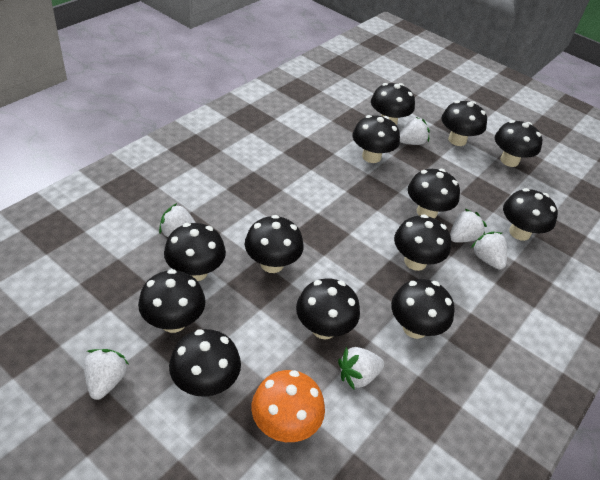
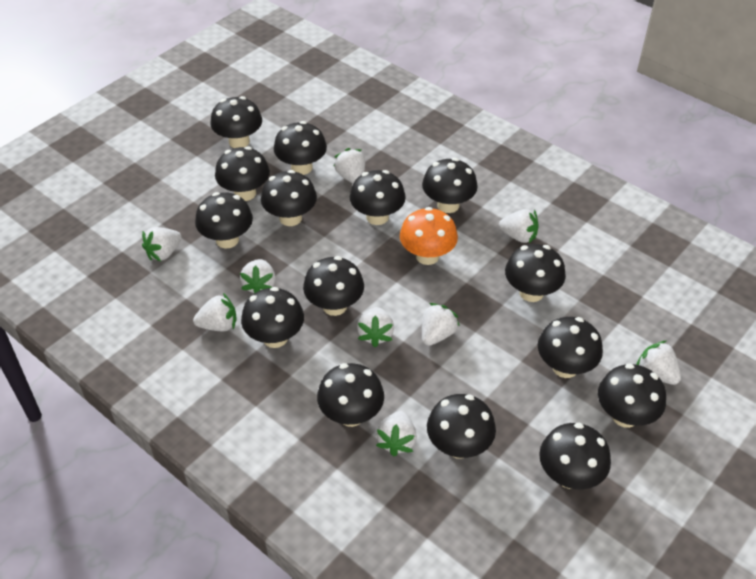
black mushroom: [138,269,206,333] [164,223,226,281] [169,329,241,397] [245,215,304,273] [296,278,360,339] [352,115,400,163] [371,83,415,125] [391,279,455,339] [394,214,451,271] [408,169,460,219] [441,100,487,146] [495,120,542,167] [503,188,558,241] = 13 -> [195,192,253,249] [210,96,262,148] [215,146,270,201] [241,287,304,348] [261,170,317,226] [274,121,327,175] [303,256,364,316] [317,363,384,427] [350,170,406,225] [422,158,478,213] [427,394,496,458] [505,244,566,302] [538,317,603,378] [539,423,611,489] [598,363,666,428] = 15
white strawberry: [84,349,129,400] [159,203,196,237] [338,347,384,390] [400,117,430,145] [450,209,487,243] [471,232,507,270] = 6 -> [142,227,182,261] [193,293,236,331] [240,259,276,293] [334,148,365,183] [357,307,394,347] [376,411,417,456] [422,303,460,346] [499,209,539,243] [636,341,681,385] = 9

